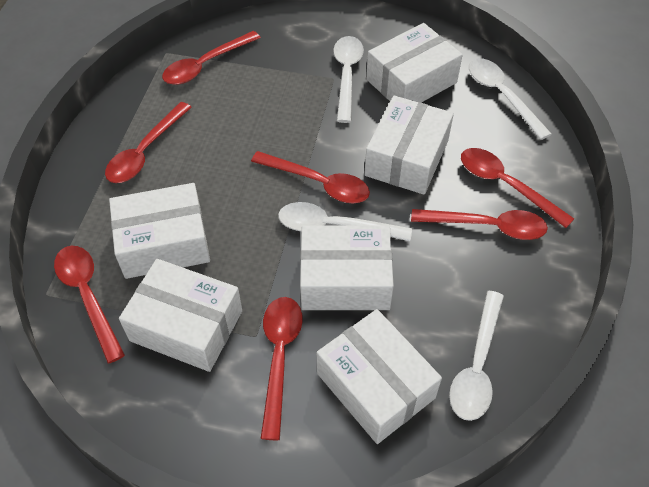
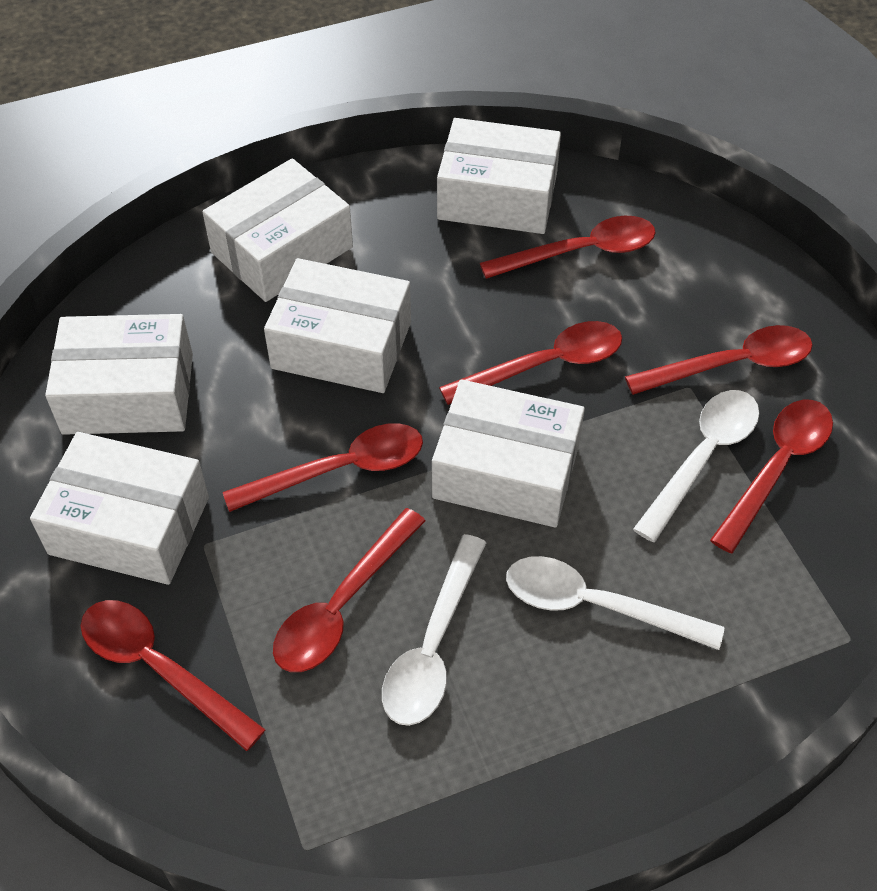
white spoon: [278,202,412,241] [333,36,364,123] [449,291,504,421] [469,58,552,140] = 4 -> [382,534,487,726] [506,556,724,650] [633,390,759,542] = 3

